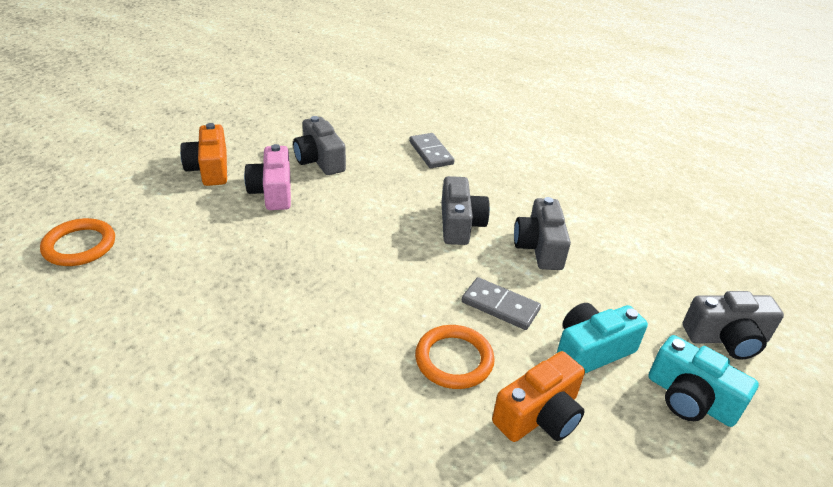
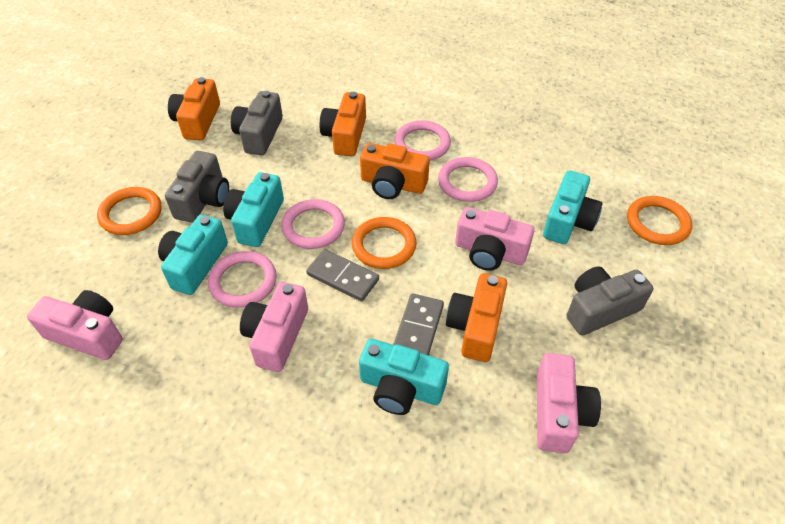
grey camera: [293,116,346,175] [441,176,490,245] [514,197,571,270] [683,291,784,360] = 4 -> [165,151,229,223] [231,91,283,155] [567,266,654,336] = 3
orange camera: [180,123,227,186] [492,351,585,442] = 2 -> [168,77,220,141] [320,92,366,156] [360,143,430,199] [446,273,507,362] = 4
orange ring: [40,218,115,266] [415,325,495,389] = 2 -> [97,187,162,235] [352,217,417,269] [627,196,692,245] = 3
pink camera: [244,144,291,210] = 1 -> [27,290,123,360] [240,282,308,372] [455,207,534,271] [537,353,601,453] = 4
pink ring: none = 0 -> [208,251,277,308] [281,199,345,249] [394,120,451,160] [438,157,498,202] = 4
turquoise camera: [557,303,648,373] [649,335,759,427] = 2 -> [158,215,228,295] [223,172,284,247] [359,339,449,415] [543,170,602,244] = 4

